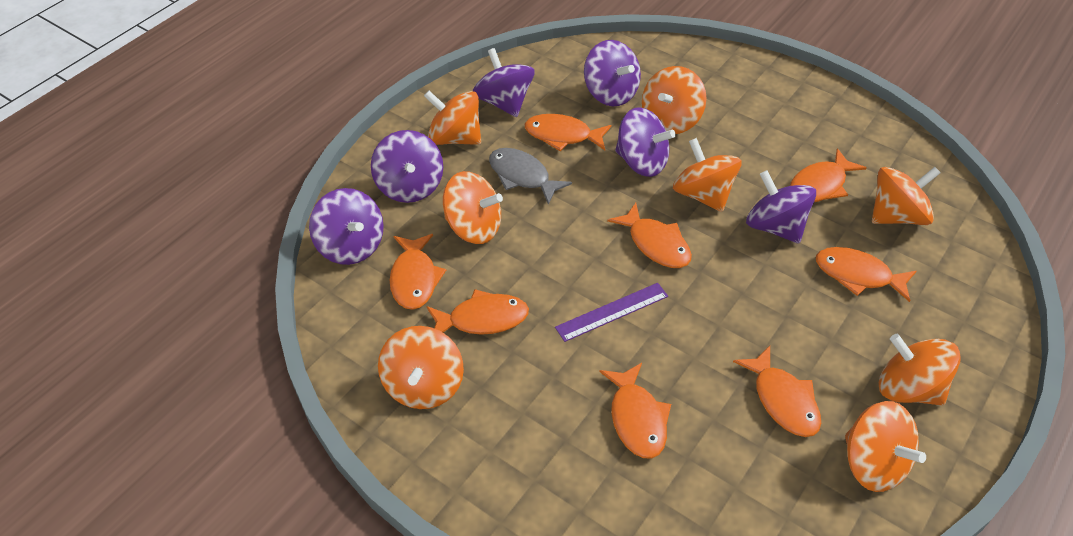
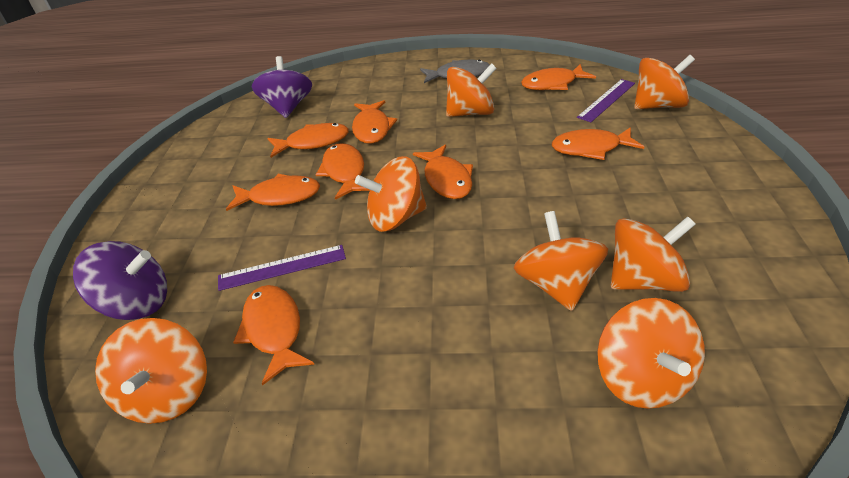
orange spinning top: [378,326,464,409] [424,91,481,145] [443,171,503,244] [642,66,707,134] [673,138,742,212] [845,401,926,492] [872,167,941,225] [879,334,961,406] = 8 -> [95,318,207,424] [355,156,427,232] [446,63,497,117] [514,211,608,311] [597,298,705,409] [611,216,696,292] [634,55,695,109] = 7
purple ruler: [555,283,668,342] = 1 -> [218,245,346,291] [577,79,635,122] = 2
purple spinning top: [309,188,384,265] [371,130,443,203] [473,48,534,117] [584,40,641,106] [615,107,676,177] [746,170,816,244] = 6 -> [73,241,167,320] [252,56,312,118] = 2

